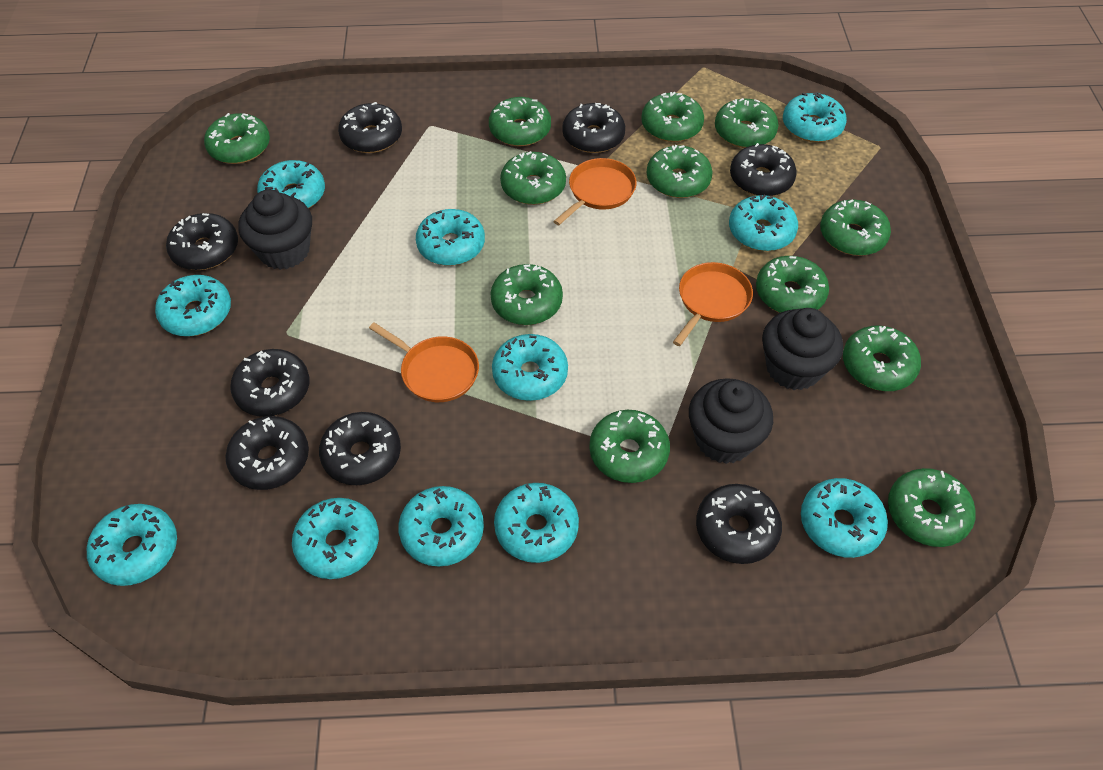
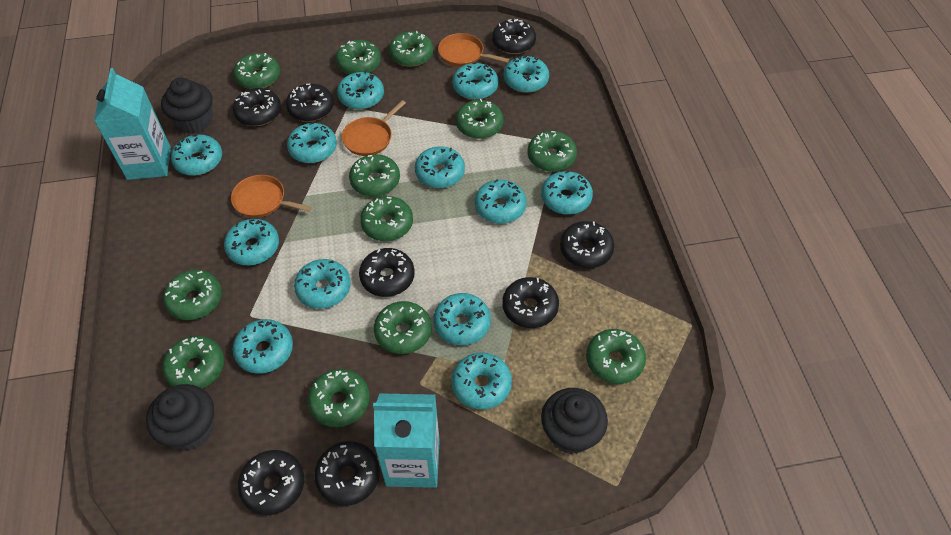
turquoise carton: none = 0 -> [94,68,171,180] [373,393,440,488] = 2
turquoise donut: [87,504,177,586] [155,275,231,336] [257,160,325,209] [292,498,379,579] [398,486,484,567] [416,209,485,266] [492,334,568,401] [494,483,579,563] [729,195,798,251] [783,92,847,142] [801,478,888,558] = 11 -> [171,135,222,176] [224,219,279,265] [233,319,293,374] [287,122,337,163] [294,259,351,309] [337,71,384,109] [415,146,465,188] [433,293,491,345] [452,62,498,100] [452,353,512,410] [475,179,527,224] [504,56,549,93] [541,170,593,215] = 13

